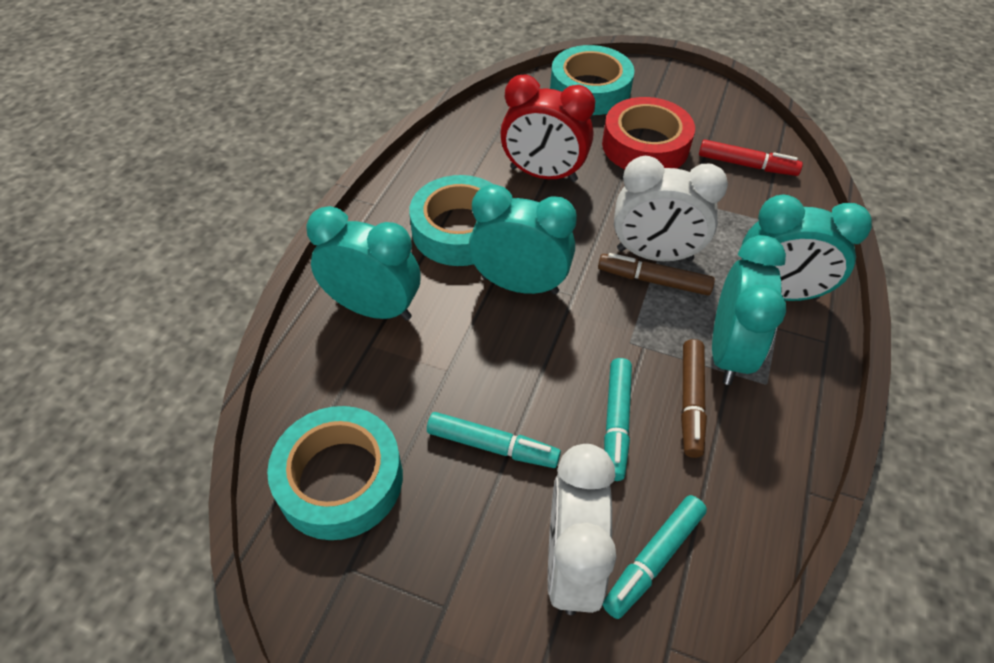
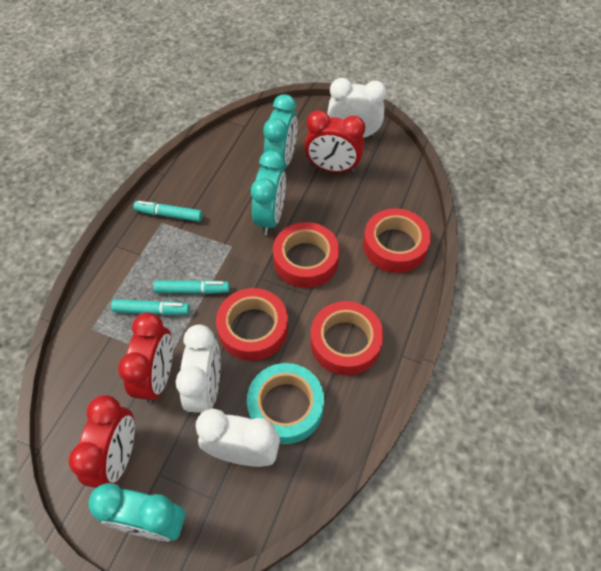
brown marker: [598,253,715,296] [681,339,707,458] = 2 -> none = 0
red clock: [500,75,595,182] = 1 -> [69,395,135,488] [118,313,173,403] [304,110,365,173] = 3
red marker: [699,140,803,176] = 1 -> none = 0
red tape: [602,97,695,169] = 1 -> [216,288,288,361] [273,222,339,288] [311,301,384,375] [363,208,431,273] = 4
turquoise clock: [306,206,420,321] [469,184,577,295] [712,235,786,385] [741,195,872,301] = 4 -> [88,483,185,541] [251,150,286,235] [263,94,298,169] = 3
turquoise tape: [267,406,403,540] [409,175,492,266] [550,45,634,115] = 3 -> [247,363,324,444] = 1
white clock: [548,444,616,615] [614,156,728,261] = 2 -> [176,325,221,415] [196,408,280,467] [327,78,387,138] = 3

